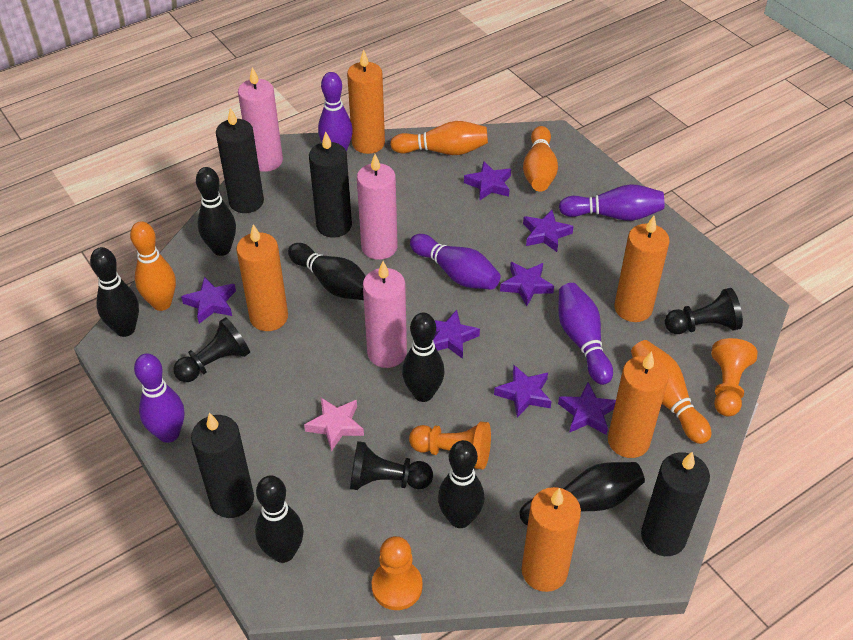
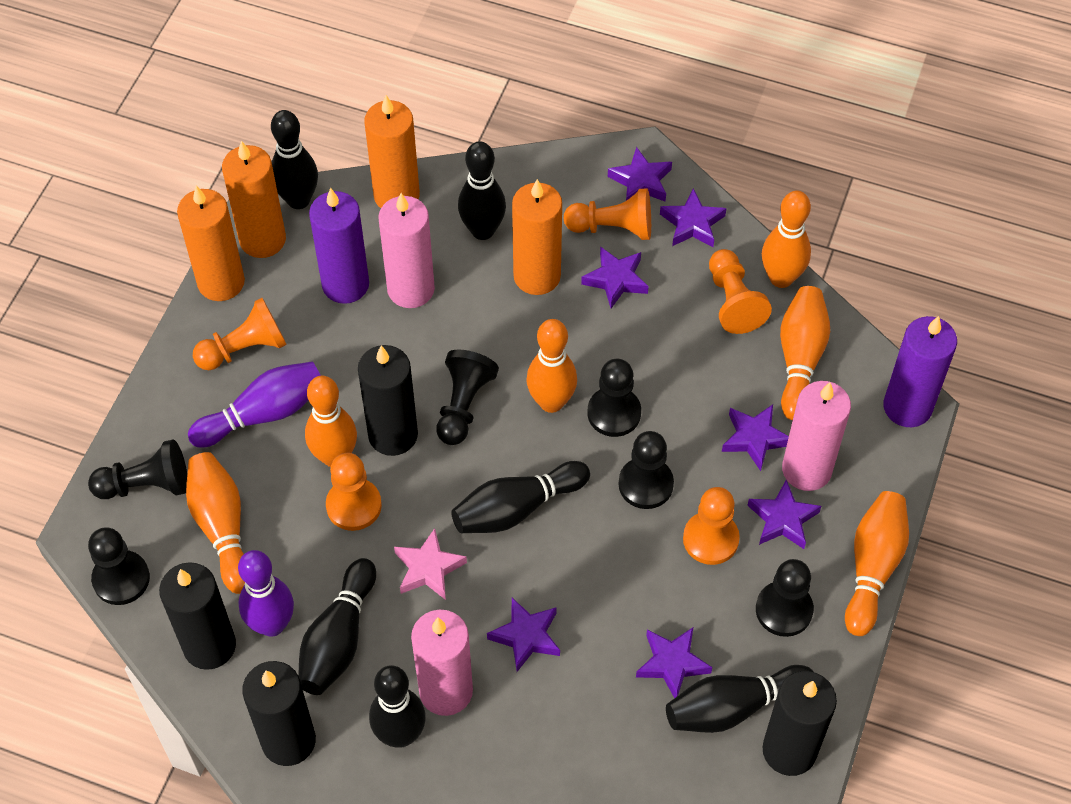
black bowling pin: [90,247,139,337] [196,167,236,256] [255,475,304,563] [288,243,366,300] [402,312,445,402] [438,440,484,528] [520,462,645,525] = 7 -> [271,110,318,209] [298,558,376,695] [369,665,426,748] [451,461,590,533] [458,141,506,240] [666,665,814,733] = 6
black pawn: [173,317,250,382] [350,441,433,490] [665,288,743,334] = 3 -> [88,440,187,499] [88,527,150,605] [436,350,499,445] [587,359,641,437] [618,431,674,509] [756,559,814,637] = 6
orange bowling pin: [130,221,176,311] [390,121,488,155] [523,126,558,192] [631,340,711,444] = 4 -> [186,452,245,594] [305,376,357,467] [526,319,577,413] [762,191,811,288] [780,286,830,420] [845,491,909,636] = 6
orange candle: [236,224,288,331] [347,49,385,154] [522,487,581,592] [608,351,669,458] [614,216,669,322] = 5 -> [177,186,245,301] [222,141,286,258] [364,95,420,208] [512,179,562,295] = 4
orange pawn: [372,536,423,610] [409,422,491,469] [711,338,757,416] = 3 -> [193,298,287,370] [326,453,382,531] [564,188,651,240] [683,487,740,565] [709,249,772,334] = 5
purple bowling pin: [134,353,184,443] [318,72,353,151] [410,234,501,290] [558,283,613,385] [559,184,664,221] = 5 -> [188,361,321,448] [238,550,294,637] = 2
purple candle: none = 0 -> [309,188,369,304] [883,316,957,427] = 2

